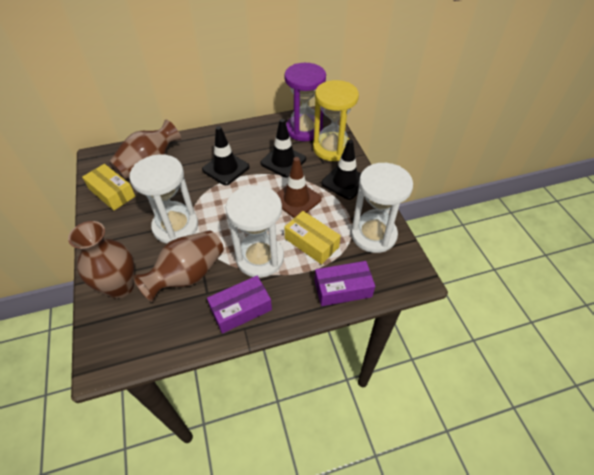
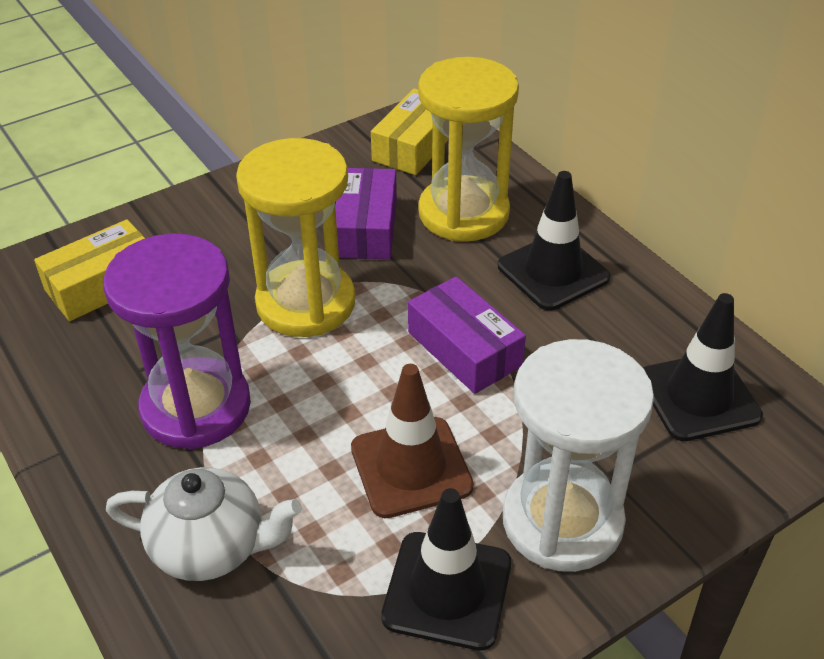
brown vase: [68,221,134,299] [109,119,181,179] [133,231,224,302] = 3 -> none = 0
white hourglass: [129,154,198,243] [226,185,284,278] [351,163,413,253] = 3 -> [503,339,654,572] = 1
white teapot: none = 0 -> [106,467,302,581] = 1
yellow hourglass: [313,80,359,161] = 1 -> [236,138,355,337] [418,57,519,241] = 2

